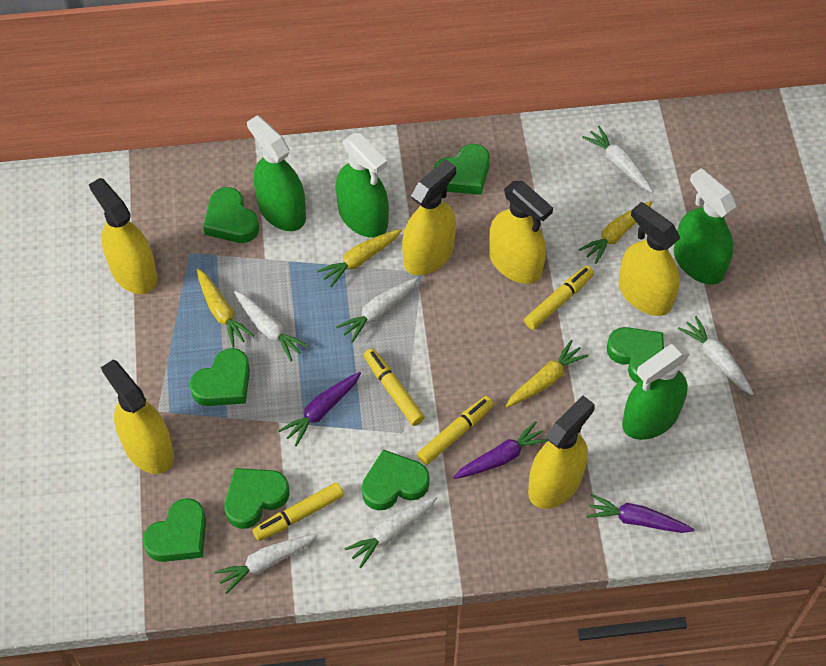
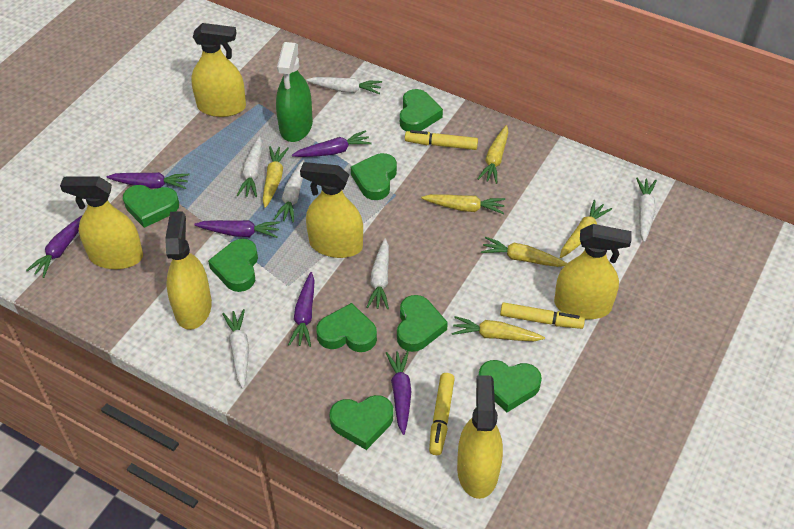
green heart: [142,498,206,562] [189,348,250,406] [203,187,259,243] [225,468,290,529] [362,449,430,511] [433,144,490,195] [607,327,664,383] = 7 -> [123,185,179,228] [208,239,258,292] [317,303,377,352] [330,395,393,450] [351,153,397,200] [397,295,448,352] [400,89,443,131] [479,360,542,412] = 8
green spray bottle: [247,115,306,231] [336,133,389,238] [622,344,690,440] [674,168,736,285] = 4 -> [276,42,313,142] = 1
purple carrot: [278,372,361,446] [453,421,548,479] [587,494,694,533] = 3 -> [26,215,83,278] [107,172,189,189] [194,220,280,238] [288,272,315,347] [292,130,372,157] [386,351,412,435] = 6
yellow carrot: [196,268,254,347] [317,229,402,287] [506,340,589,408] [578,200,653,264] = 4 -> [263,146,289,208] [421,194,505,214] [452,316,545,341] [478,125,508,184] [481,237,567,267] [560,200,612,258] = 6
yellow marker: [253,482,344,541] [364,348,425,426] [417,396,494,465] [524,266,594,330] = 4 -> [405,130,478,150] [429,373,455,455] [500,303,585,329] = 3

